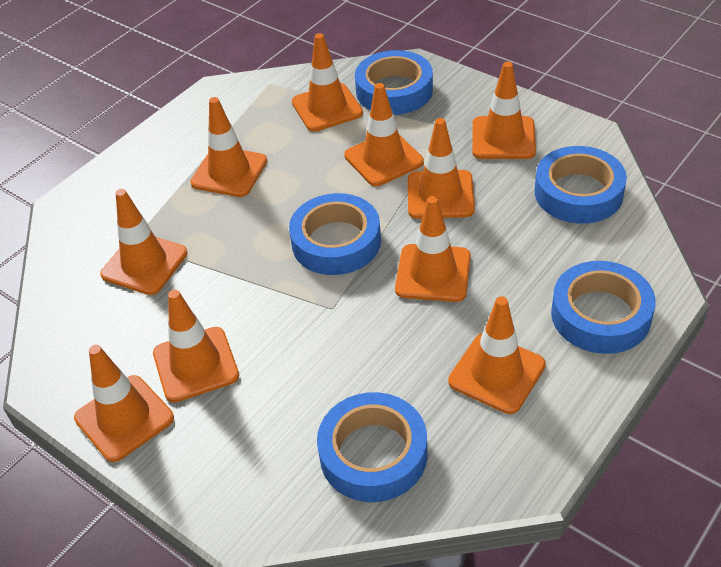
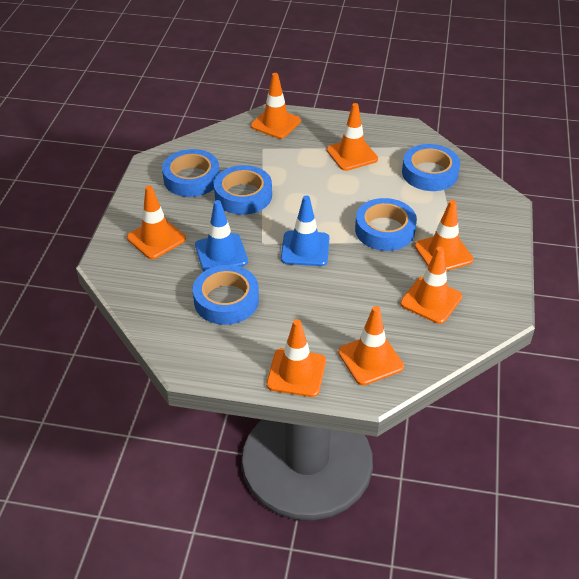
blue traffic cone: none = 0 -> [195,200,248,271] [281,196,329,266] = 2
orange traffic cone: [74,345,174,462] [100,189,187,295] [153,290,239,403] [190,97,267,197] [292,33,363,132] [344,83,424,186] [395,196,471,302] [408,118,475,219] [448,296,546,414] [472,62,536,159] = 10 -> [127,185,186,259] [251,73,301,139] [267,319,326,397] [327,103,378,171] [338,306,404,385] [400,247,462,324] [415,200,474,271] = 7

